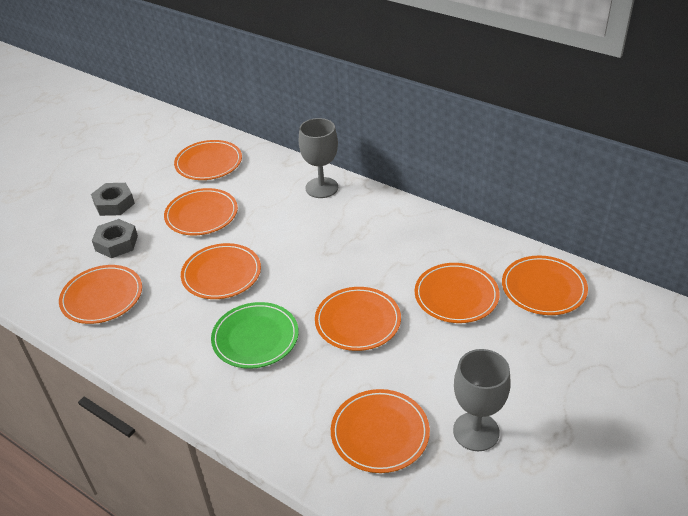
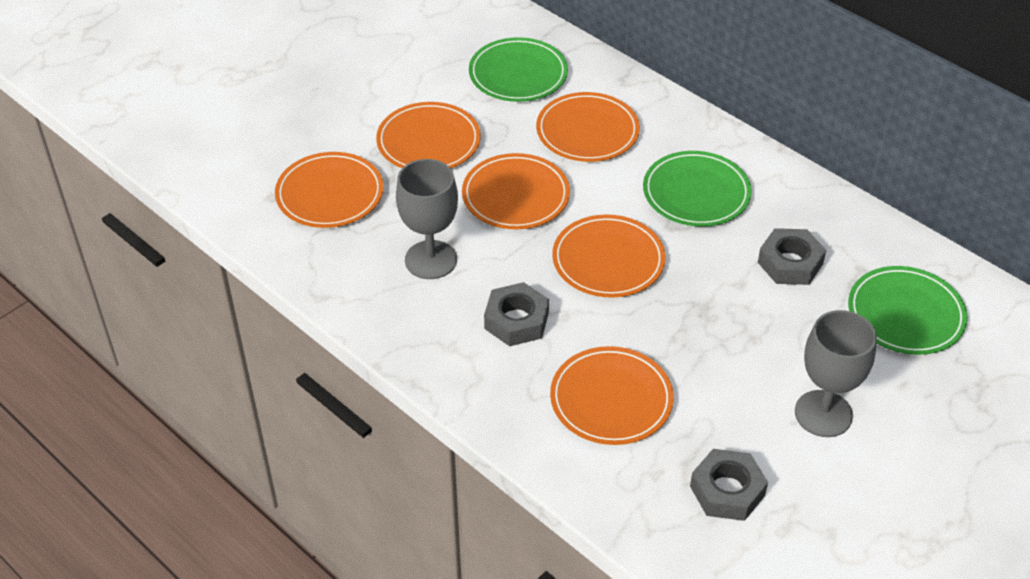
green plate: [211,302,299,369] = 1 -> [469,37,568,102] [643,151,752,227] [848,266,968,355] = 3
grey nut: [91,183,135,216] [92,219,138,258] = 2 -> [484,282,549,346] [690,449,768,521] [758,228,826,285] = 3
orange plate: [59,265,142,324] [164,188,238,235] [174,140,242,180] [181,243,261,299] [315,287,401,351] [331,389,430,473] [415,263,500,323] [502,255,588,315] = 8 -> [275,152,384,228] [376,102,481,168] [462,153,570,229] [536,92,640,162] [550,346,674,445] [552,214,665,298] = 6

